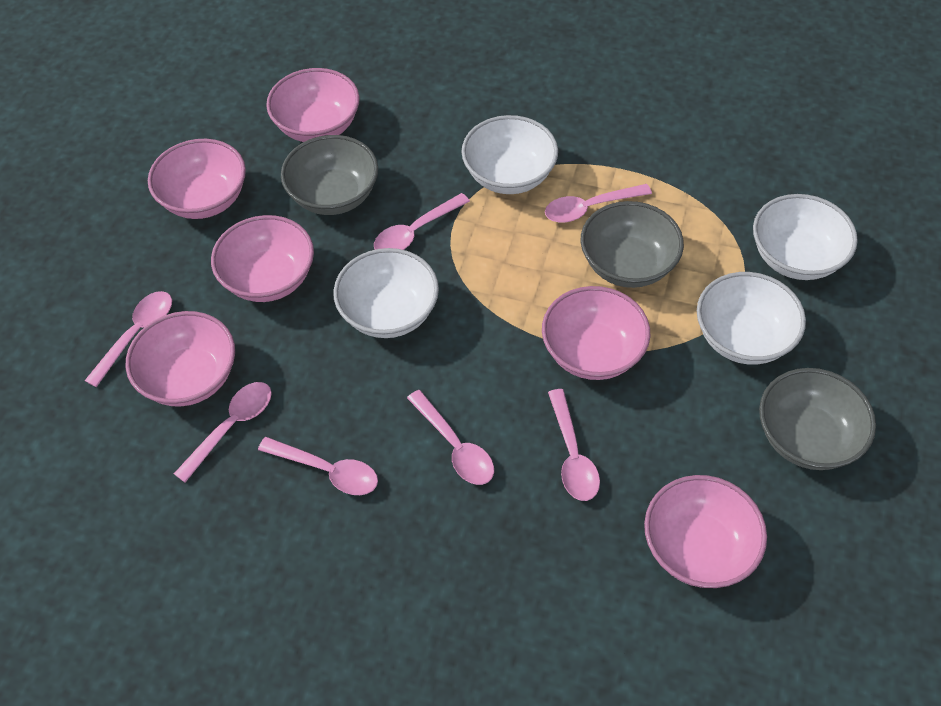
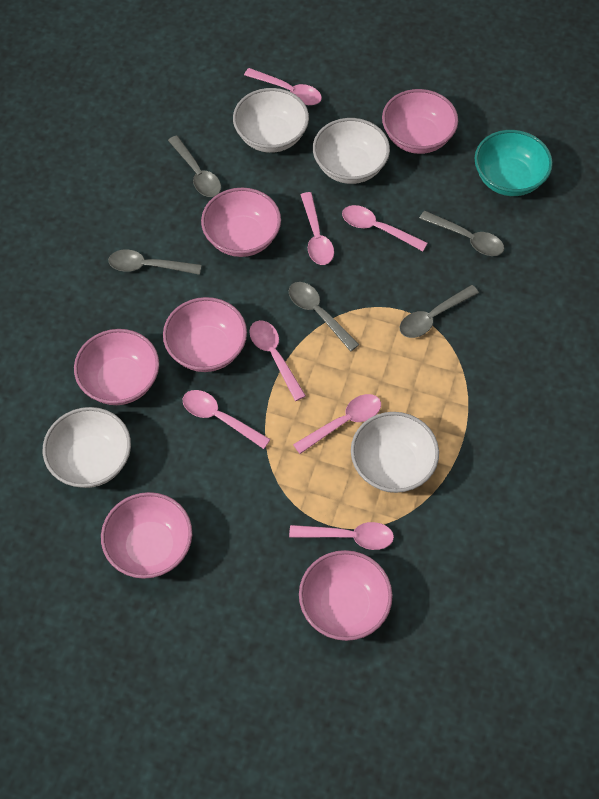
grey bowl: [281,135,378,215] [580,201,684,288] [759,368,876,470] = 3 -> none = 0
grey spoon: none = 0 -> [108,250,201,275] [168,135,221,197] [289,282,359,352] [400,285,479,338] [419,211,504,256] = 5
turquoise bowl: none = 0 -> [475,130,553,196] = 1

